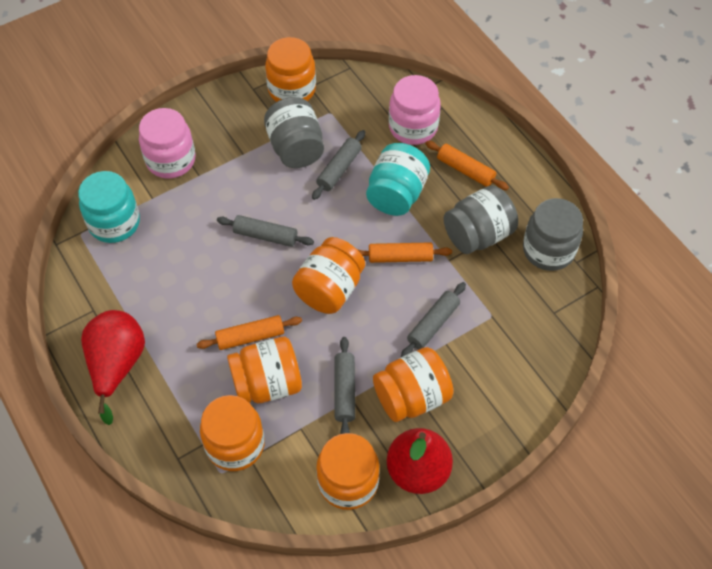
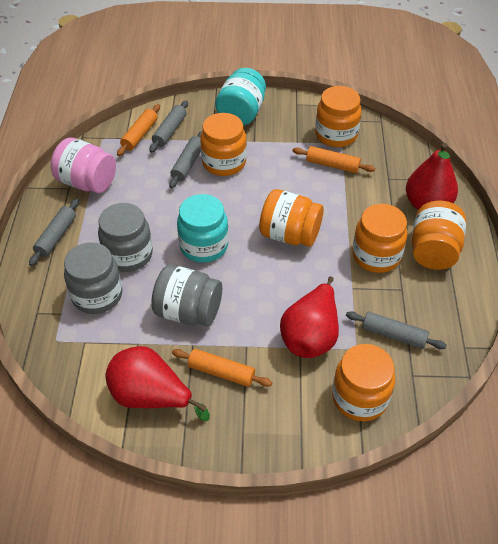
pink jar: [139,108,196,179] [389,75,441,145] = 2 -> [51,138,116,193] = 1
red pear: [81,310,145,425] [387,428,453,494] = 2 -> [105,346,210,422] [280,276,339,358] [406,143,458,210] = 3

